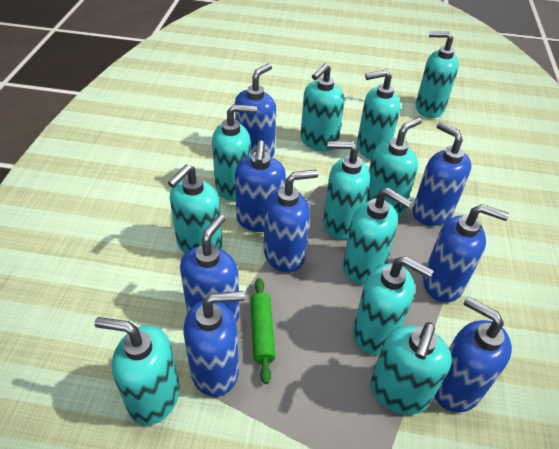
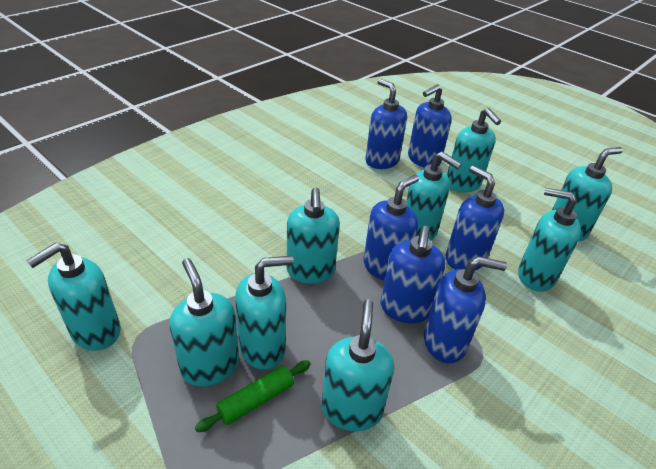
blue soap dispenser: [180,214,240,322] [184,291,245,397] [235,64,276,157] [235,140,286,232] [264,170,318,273] [413,122,471,226] [423,204,509,303] [434,297,512,413] = 8 -> [363,175,419,281] [366,79,407,169] [381,226,445,323] [408,84,452,168] [424,256,507,363] [445,166,504,270] = 6
turquoise soap dispenser: [94,317,180,426] [168,164,222,254] [212,104,257,201] [300,63,345,152] [323,141,370,239] [343,188,412,284] [353,256,434,354] [357,70,401,160] [365,117,422,217] [370,322,452,415] [416,31,459,118] = 11 -> [26,242,121,351] [169,258,239,386] [235,256,294,370] [287,188,340,284] [322,299,394,431] [406,152,462,241] [447,108,501,192] [518,188,581,292] [552,147,623,241] = 9

